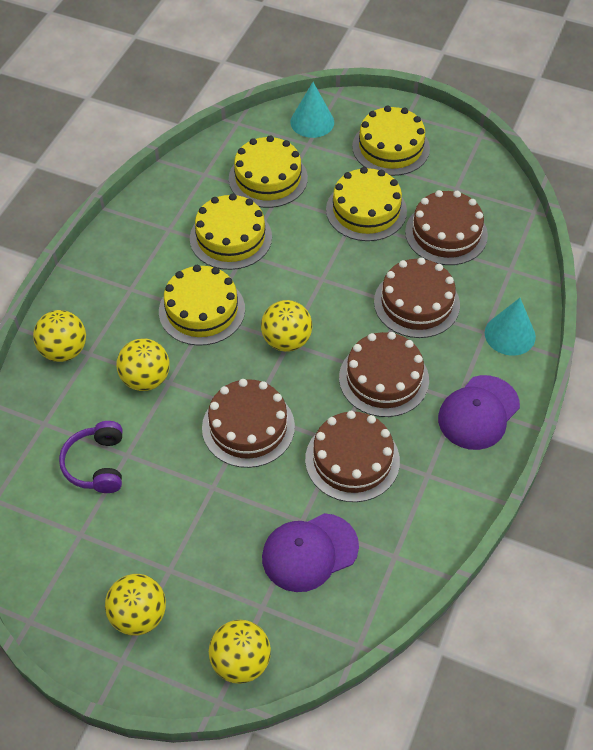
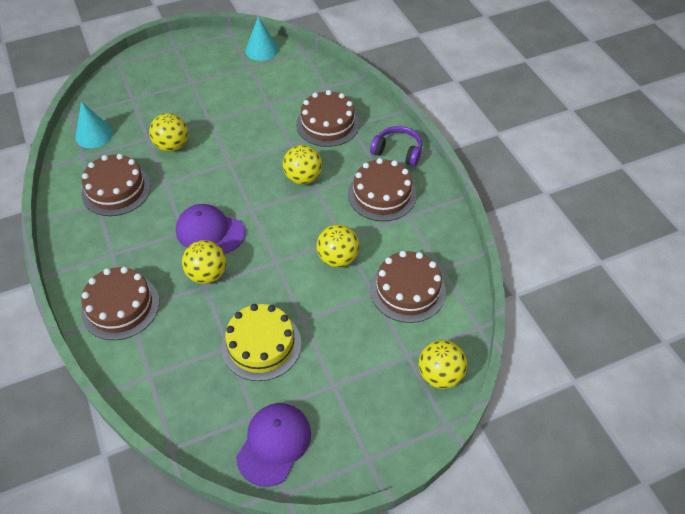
yellow cake: [159,265,245,346] [190,194,272,270] [229,136,308,208] [326,167,407,241] [352,106,430,176] = 5 -> [221,304,301,381] = 1

